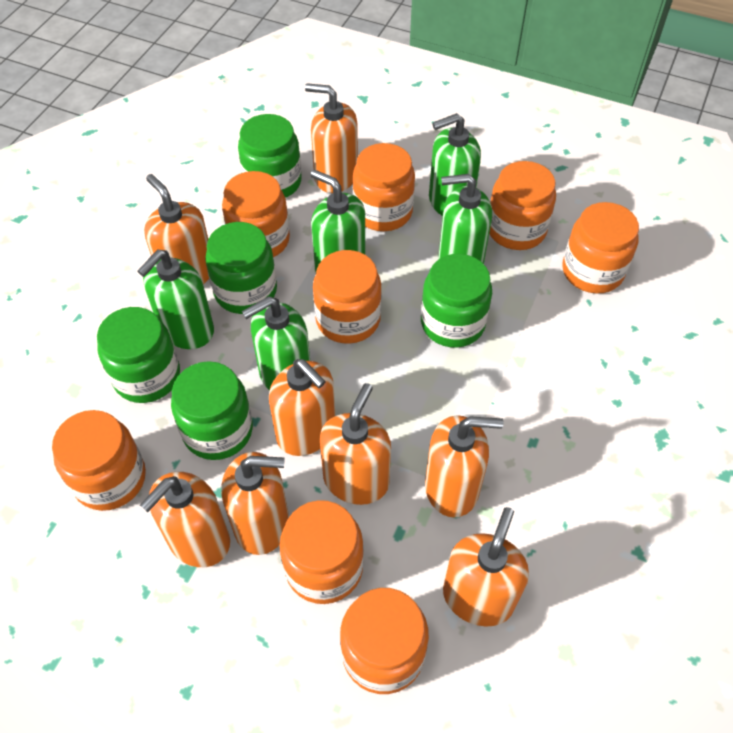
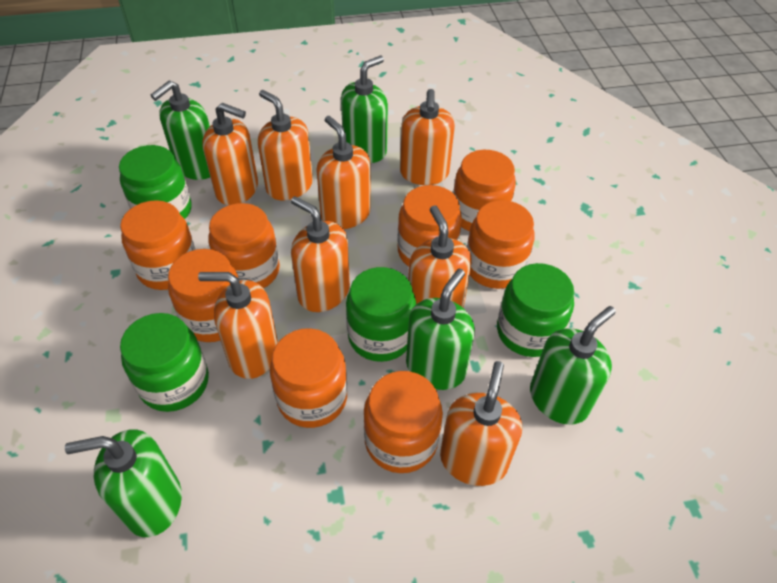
green jar: [97,307,180,403] [171,361,253,460] [205,222,277,314] [238,114,302,198] [421,254,492,348] = 5 -> [119,145,192,219] [120,313,209,412] [346,267,416,362] [497,263,574,357] = 4

